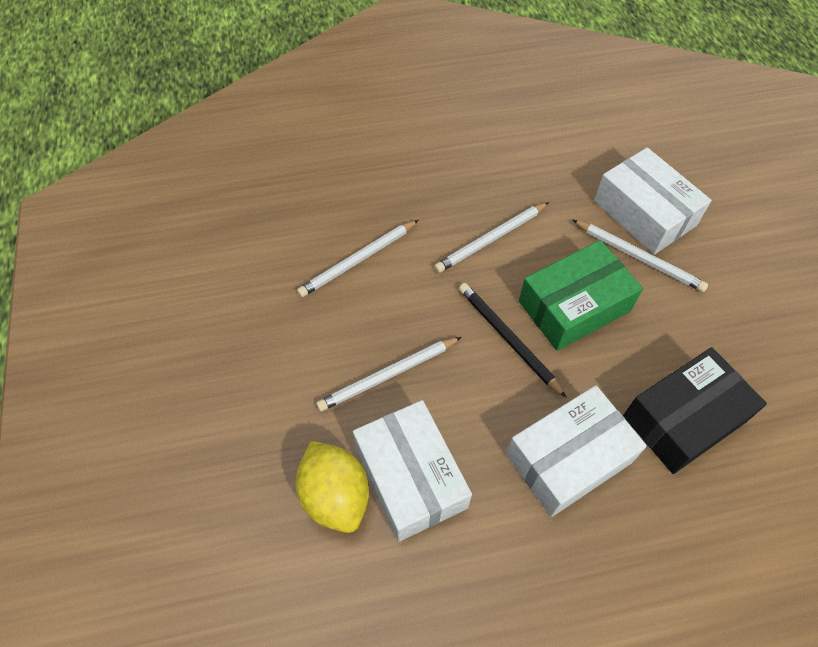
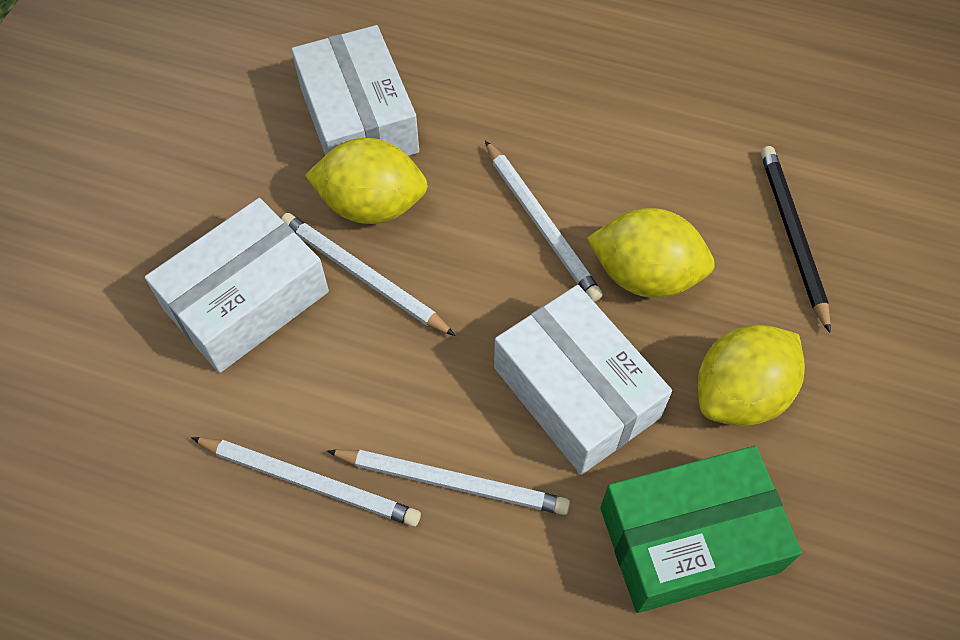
black box: [623,347,767,474] = 1 -> none = 0
yellow lemon: [295,441,369,533] = 1 -> [305,138,428,224] [587,208,715,298] [698,325,805,426] = 3

